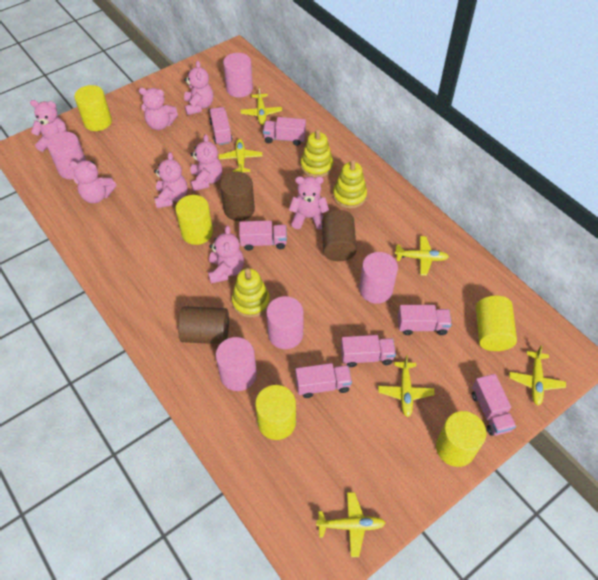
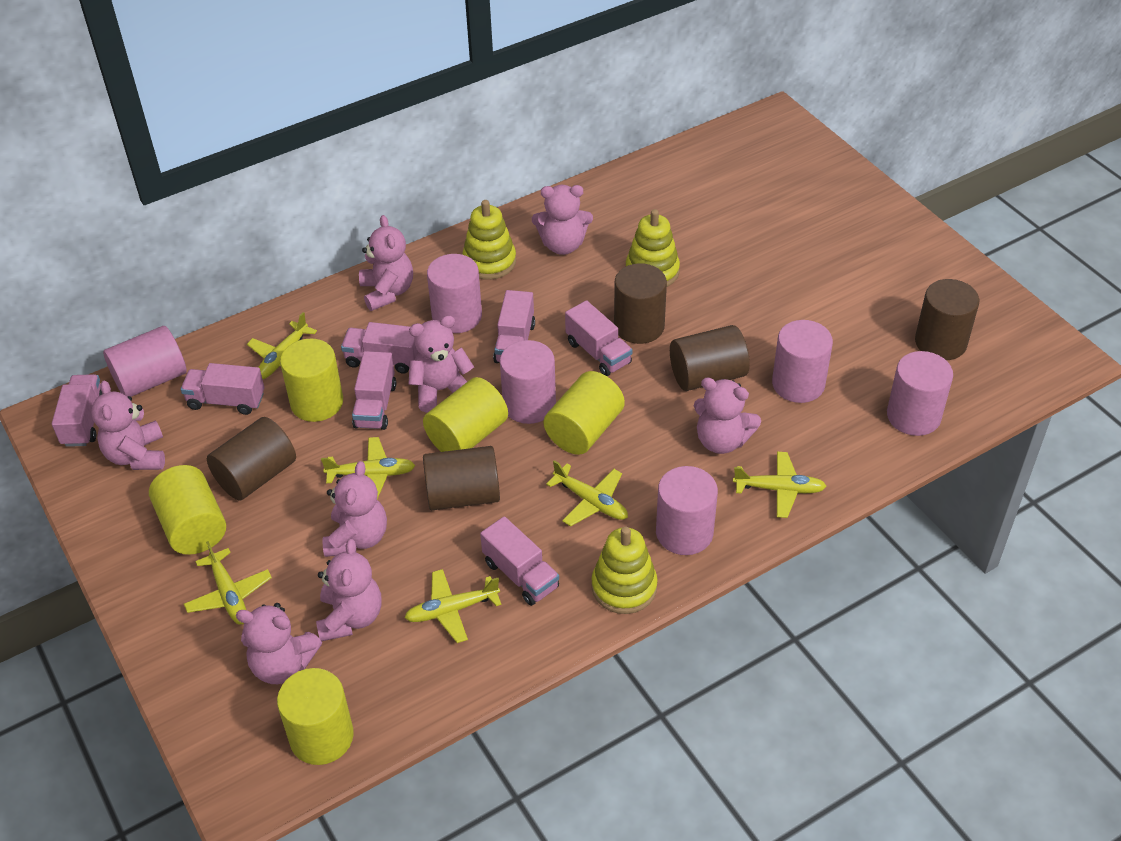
brown cylinder: [178,306,229,344] [220,172,255,221] [322,210,357,261] = 3 -> [207,417,296,501] [423,446,500,510] [614,263,667,344] [670,325,750,391] [915,279,979,360] = 5
pink cylinder: [47,132,86,179] [216,337,257,391] [223,53,253,97] [266,296,304,349] [359,252,398,304] = 5 -> [103,326,187,397] [427,254,482,333] [500,340,556,424] [656,466,718,555] [772,320,833,403] [887,351,953,436] = 6

